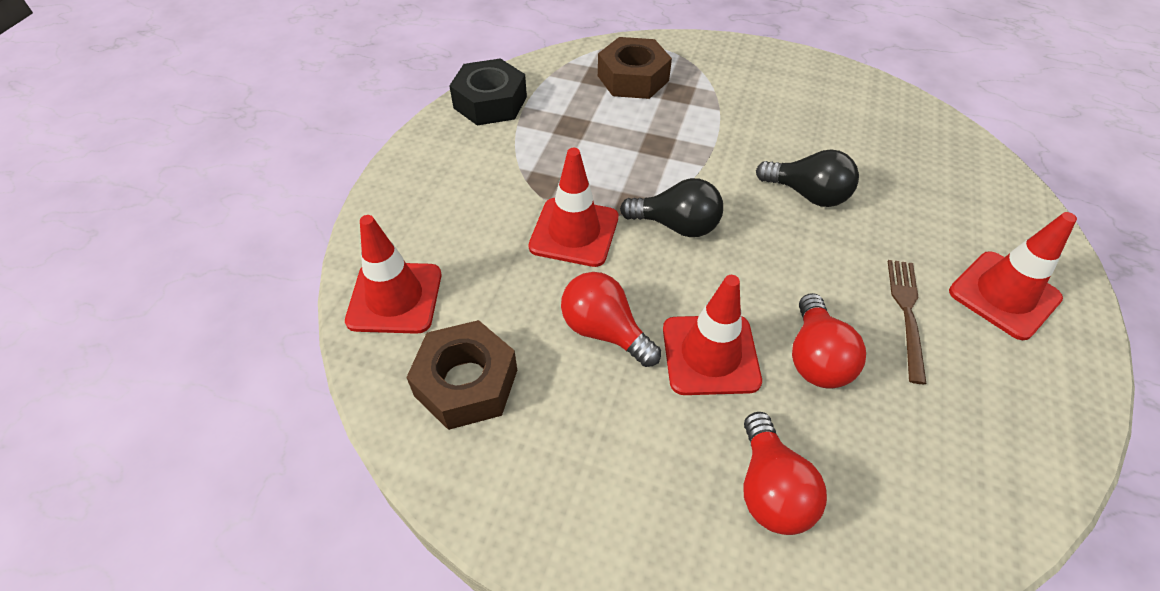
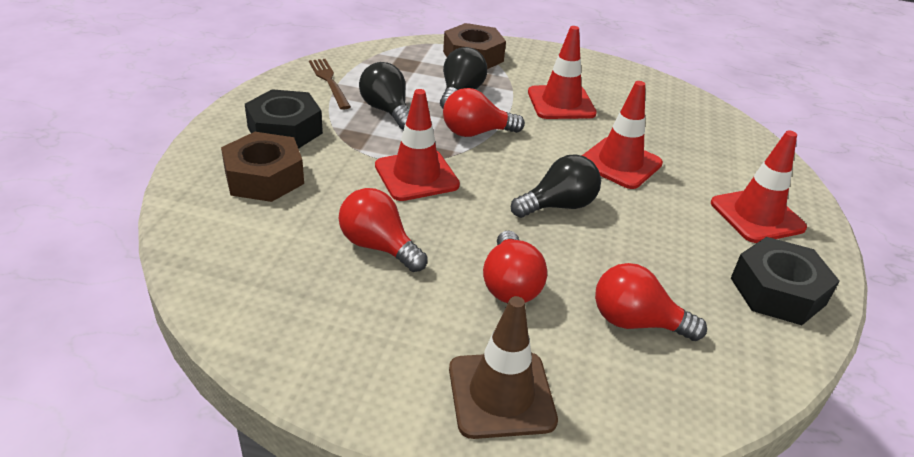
black light bulb: [620,178,723,237] [756,149,859,207] = 2 -> [359,62,409,130] [440,47,487,108] [511,154,601,218] = 3
black nut: [449,58,527,126] = 1 -> [245,89,323,149] [731,237,840,325] = 2
brown traffic cone: none = 0 -> [449,296,558,439] = 1
red light bulb: [561,272,661,367] [743,412,827,535] [792,293,866,389] = 3 -> [339,188,428,272] [443,88,525,137] [483,230,547,303] [595,263,707,341] = 4

